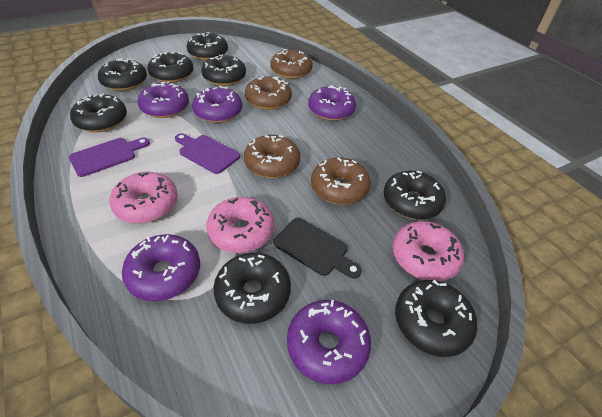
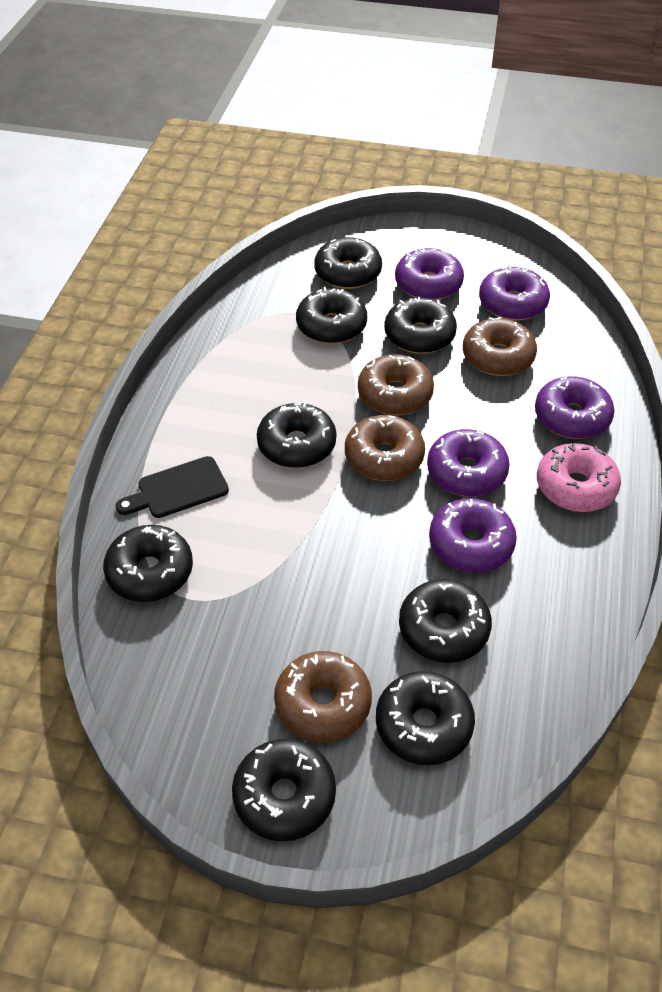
pink donut: [109,172,178,224] [206,197,274,253] [392,221,464,281] = 3 -> [537,443,621,512] = 1
purple cutting board: [69,138,150,177] [175,133,240,174] = 2 -> none = 0

